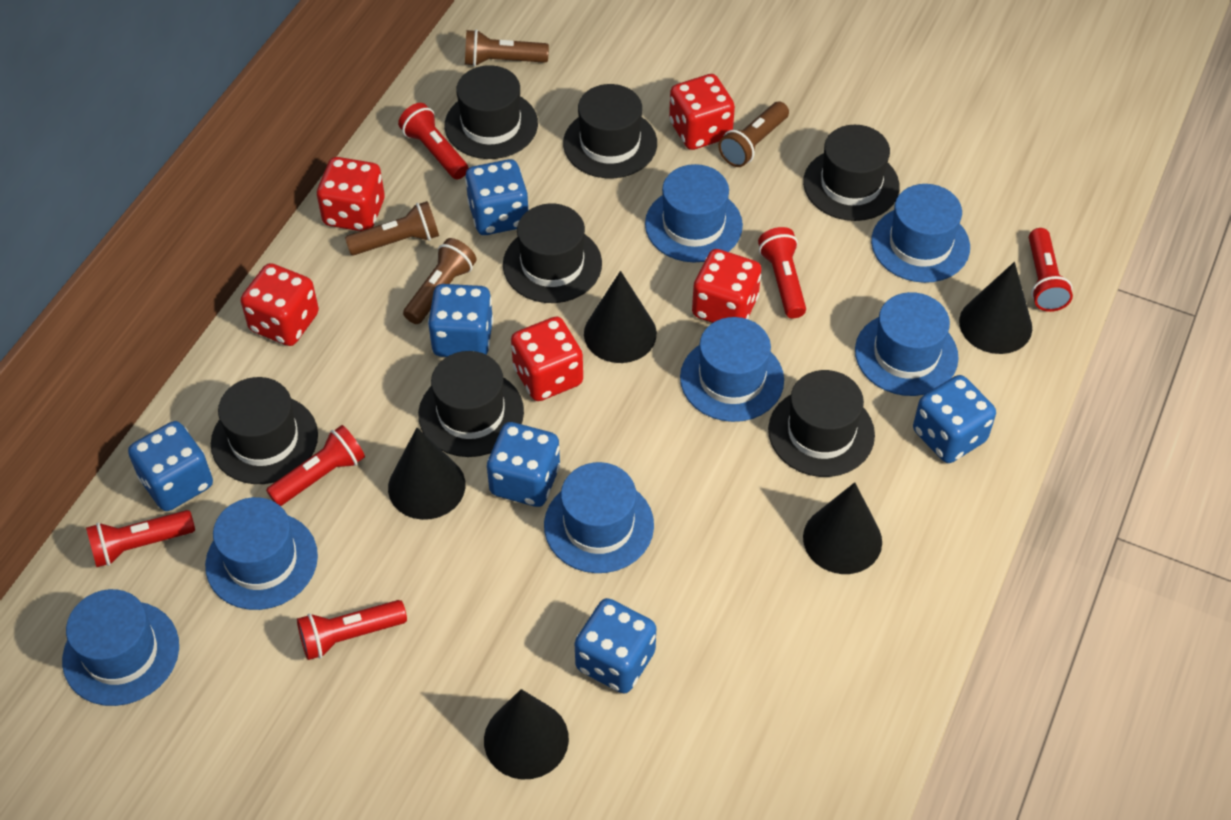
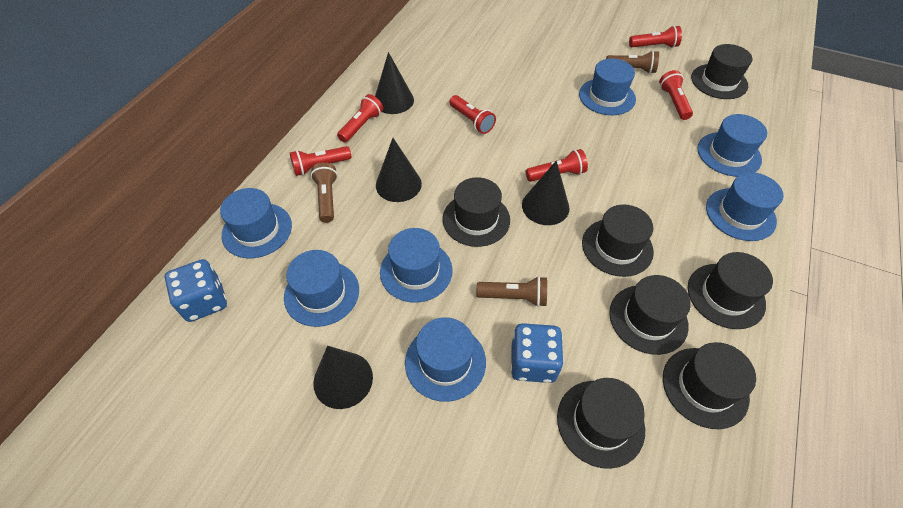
black cone: [388,428,465,520] [484,689,569,780] [584,271,657,363] [803,482,882,574] [959,262,1032,354] = 5 -> [314,346,373,409] [375,52,414,114] [376,138,422,202] [522,160,569,225] = 4
blue dice: [128,421,213,511] [428,284,493,357] [465,159,528,235] [487,422,560,507] [575,598,656,694] [913,375,996,463] = 6 -> [165,259,227,322] [511,323,564,383] = 2
brown flashlight: [345,201,439,255] [403,238,477,324] [465,29,549,67] [718,102,789,167] = 4 -> [311,162,338,223] [477,276,547,307] [606,50,659,74] = 3
red dice: [241,263,319,346] [317,157,385,231] [511,317,583,401] [669,74,735,150] [692,249,761,323] = 5 -> none = 0

